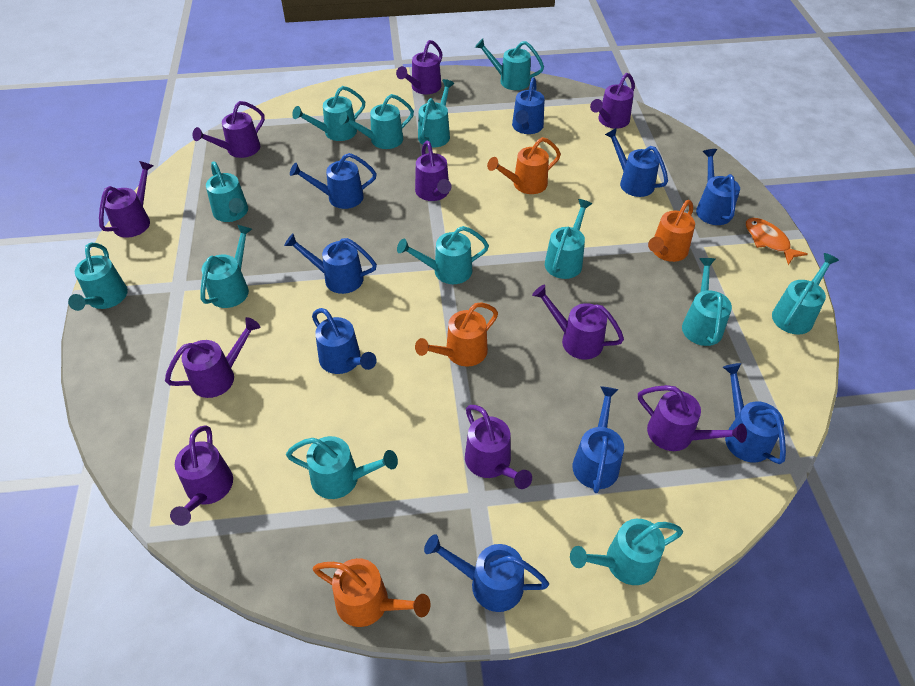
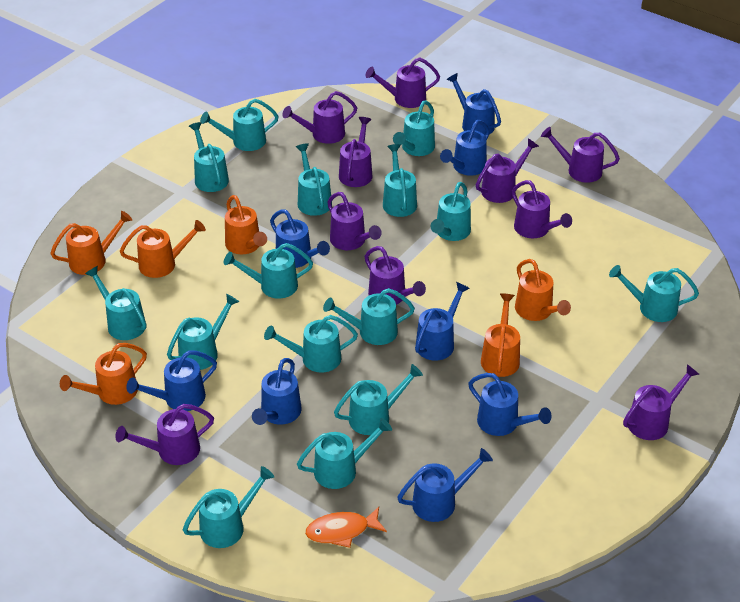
blue watering can: [284,233,377,294] [290,153,377,209] [312,308,377,374] [424,534,549,612] [512,77,545,134] [573,386,624,493] [605,128,668,197] [696,149,740,225] [723,363,786,464] = 9 -> [126,350,217,411] [252,358,302,425] [270,210,330,268] [397,448,493,522] [415,282,470,361] [440,120,490,176] [447,73,501,135] [468,373,552,436] = 8
orange watering can: [313,558,430,627] [415,303,498,367] [487,137,561,194] [648,200,695,262] = 4 -> [50,211,132,275] [60,343,147,405] [120,220,206,278] [225,195,267,254] [481,293,520,377] [515,259,571,321] = 6
turquoise watering can: [68,243,128,311] [200,225,252,308] [206,161,248,222] [286,436,398,499] [292,86,365,141] [339,94,414,149] [397,226,489,284] [418,79,454,148] [475,38,544,90] [545,199,592,279] [570,519,683,585] [682,258,732,346] [772,253,839,335] = 13 -> [85,266,146,340] [167,294,239,370] [183,466,274,548] [189,122,229,192] [200,99,279,151] [224,243,313,299] [264,315,358,373] [296,144,332,216] [297,418,392,489] [323,288,415,345] [334,364,423,435] [383,144,417,217] [393,101,435,156] [431,182,471,241] [609,265,699,322] = 15

